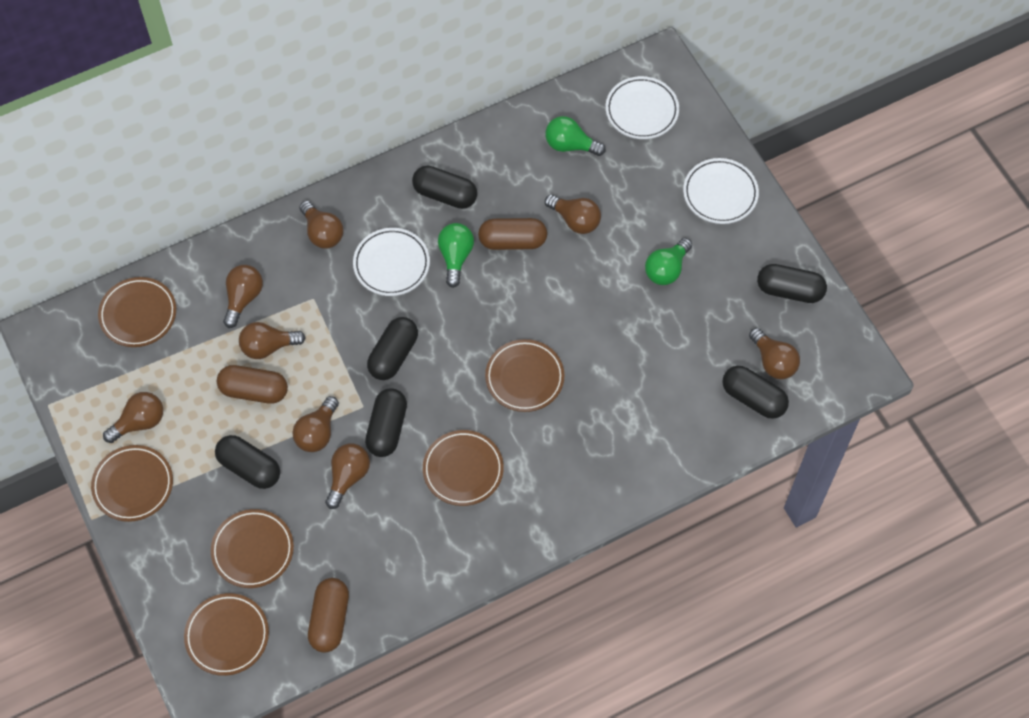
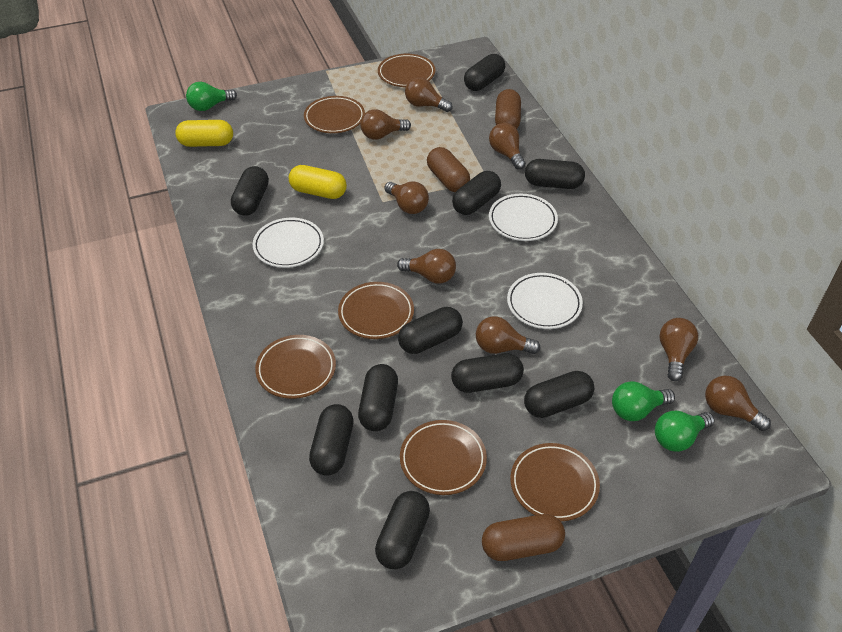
black capsule: [215,435,280,489] [365,389,407,457] [367,317,418,380] [412,165,477,209] [722,366,789,419] [757,264,827,303] = 6 -> [231,166,269,216] [309,404,354,476] [358,364,398,431] [375,491,430,569] [398,307,463,354] [451,353,524,393] [452,171,501,215] [464,54,505,91] [524,371,595,418] [525,159,585,189] = 10
yellow capsule: none = 0 -> [175,120,233,147] [289,165,347,199] = 2

